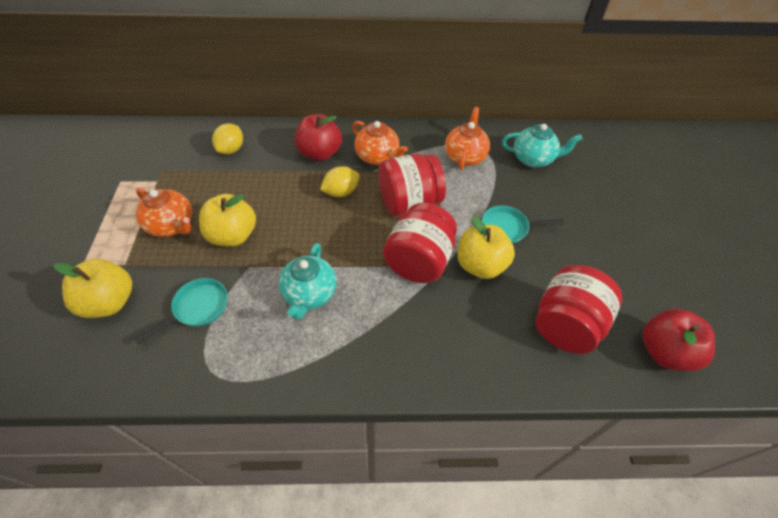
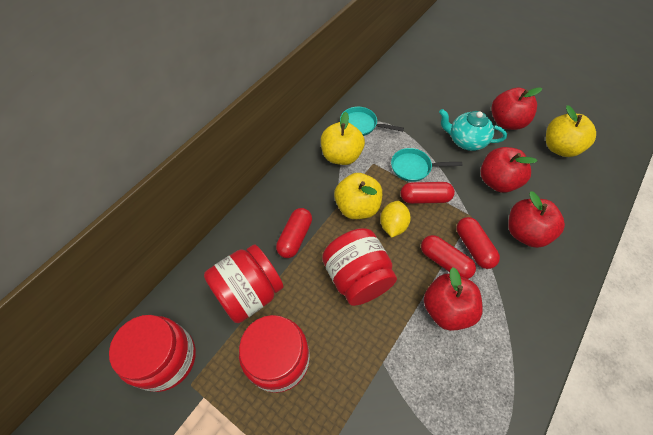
orange teapot: [136,188,192,237] [352,121,408,165] [445,107,490,170] = 3 -> none = 0
red apple: [295,114,342,161] [642,309,715,371] = 2 -> [424,267,483,331] [480,147,537,193] [491,87,542,130] [508,191,565,248] = 4
red capsule: none = 0 -> [276,208,312,258] [401,182,455,204] [421,235,476,279] [456,217,500,269] = 4
red jar: [378,153,446,217] [383,203,457,283] [535,265,622,354] = 3 -> [109,315,196,392] [204,244,284,323] [239,315,310,393] [322,228,397,306] = 4
turquoise teapot: [279,243,337,320] [502,124,582,167] = 2 -> [439,109,507,151] = 1
yellow lemon: [212,123,243,154] [320,166,360,197] = 2 -> [380,201,411,237] = 1

